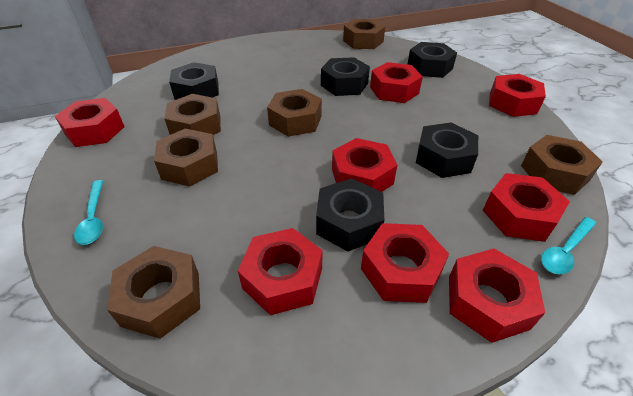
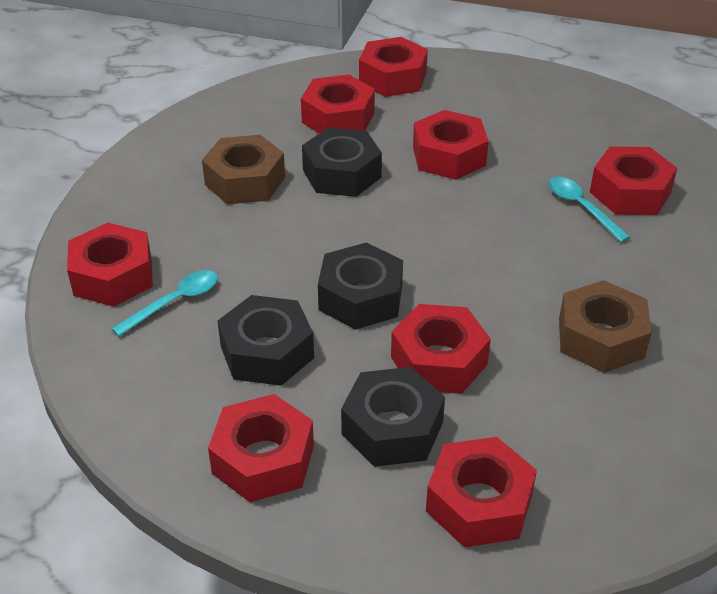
black nut: [169,62,219,100] [316,178,384,251] [321,57,370,96] [407,42,457,78] [416,123,478,178] = 5 -> [218,295,314,386] [302,128,382,197] [318,242,403,330] [341,367,445,467] = 4
brown nut: [107,246,200,339] [154,129,218,187] [165,94,221,135] [267,89,322,137] [343,19,385,49] [521,135,603,195] = 6 -> [202,135,285,204] [559,280,652,373] = 2

